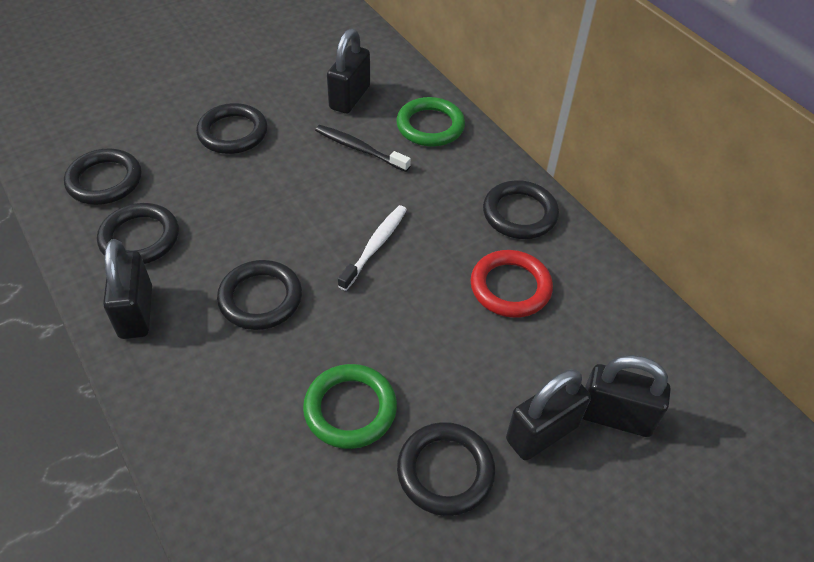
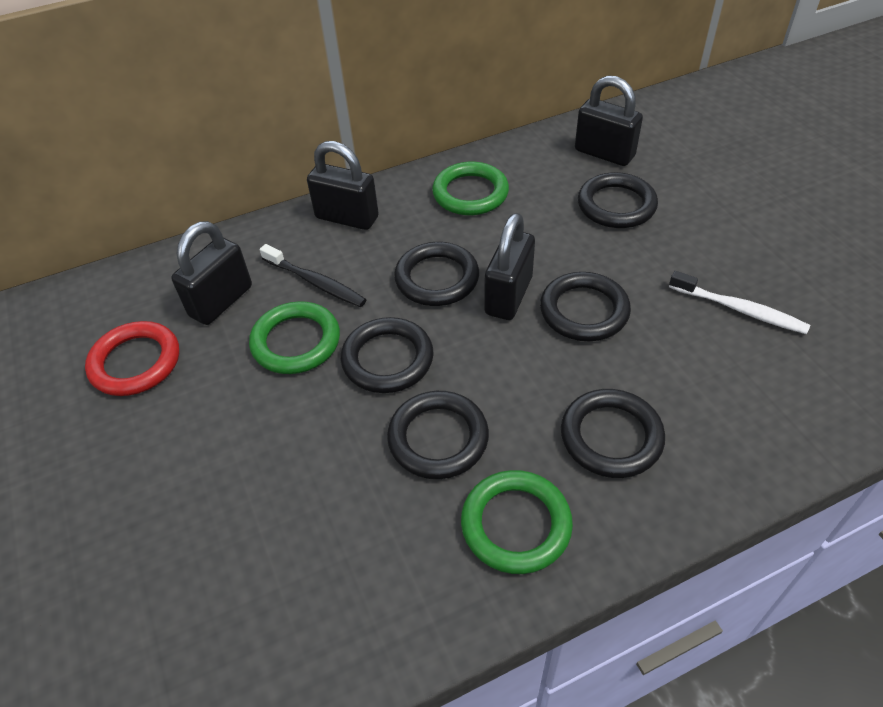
green ring: [303,364,397,449] [396,97,465,147] = 2 -> [249,301,340,374] [432,162,509,215] [461,470,573,574] = 3

